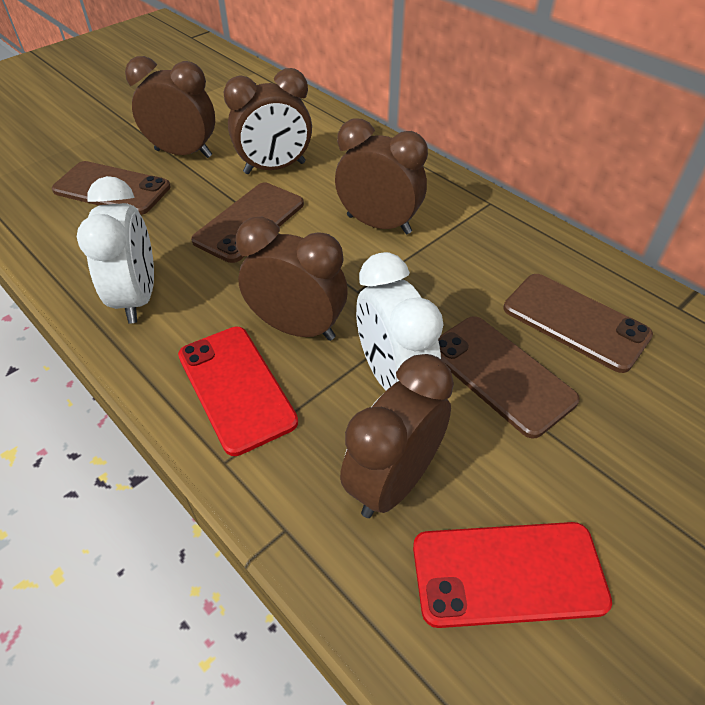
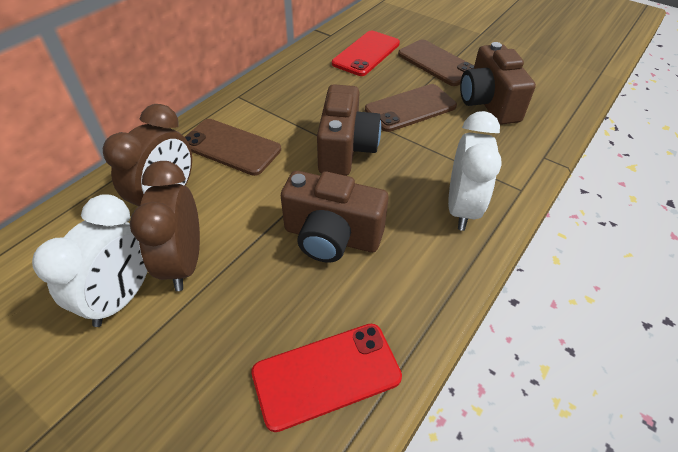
brown camera: none = 0 -> [281,171,389,262] [317,84,381,176] [460,42,536,125] = 3
brown clock: [125,56,215,158] [224,68,312,174] [236,217,348,341] [335,118,428,234] [340,354,454,518] = 5 -> [103,104,192,206] [130,161,200,291] = 2
brown phone: [52,161,171,215] [191,183,304,263] [438,316,580,438] [503,274,653,373] = 4 -> [185,119,281,176] [365,84,457,132] [398,40,474,86] = 3

